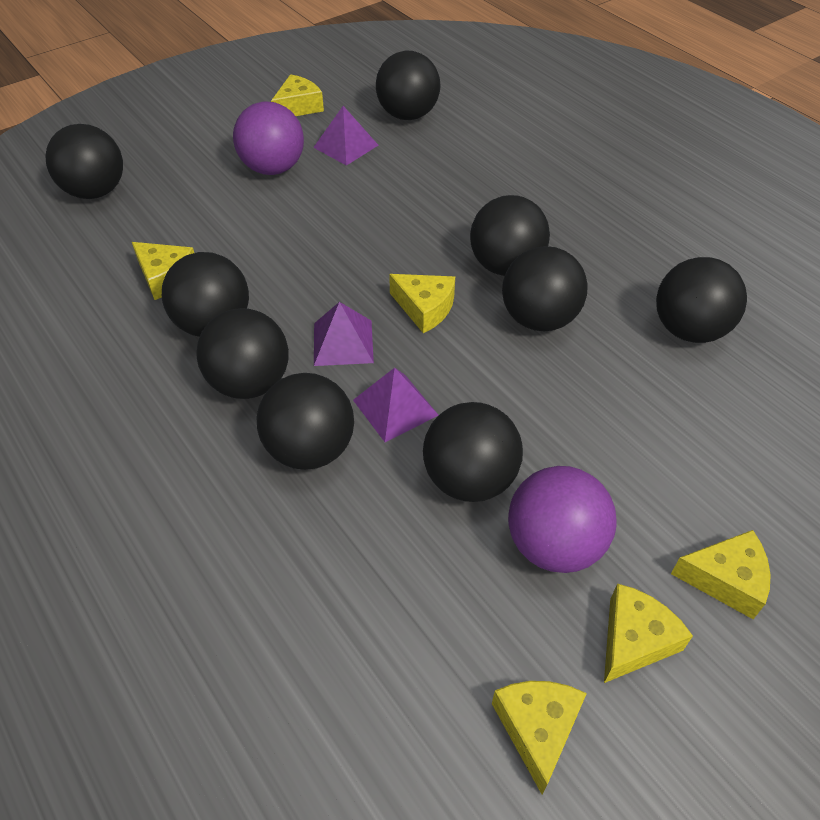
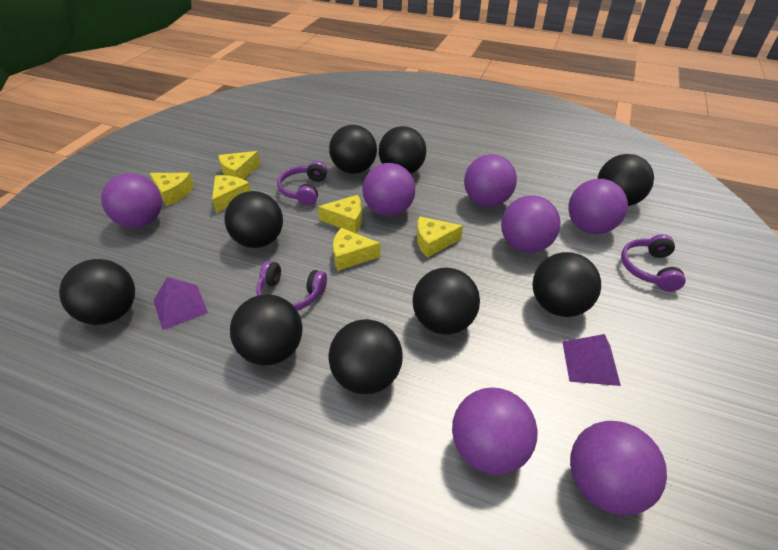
purple ball: [233,101,304,175] [508,466,617,573] = 2 -> [101,173,162,228] [363,163,415,216] [452,387,538,475] [464,154,517,207] [501,195,561,253] [568,179,628,234] [570,421,667,515] = 7
purple headphones: none = 0 -> [256,261,327,311] [277,161,327,206] [621,234,686,292] = 3
purple pyramid: [313,106,378,166] [314,302,374,366] [353,368,439,442] = 3 -> [153,277,208,330] [562,334,621,386] = 2

